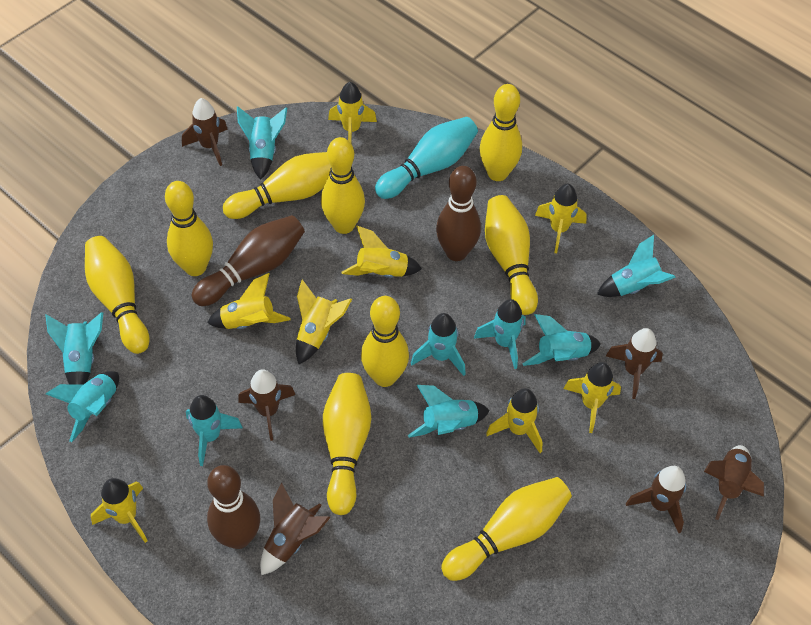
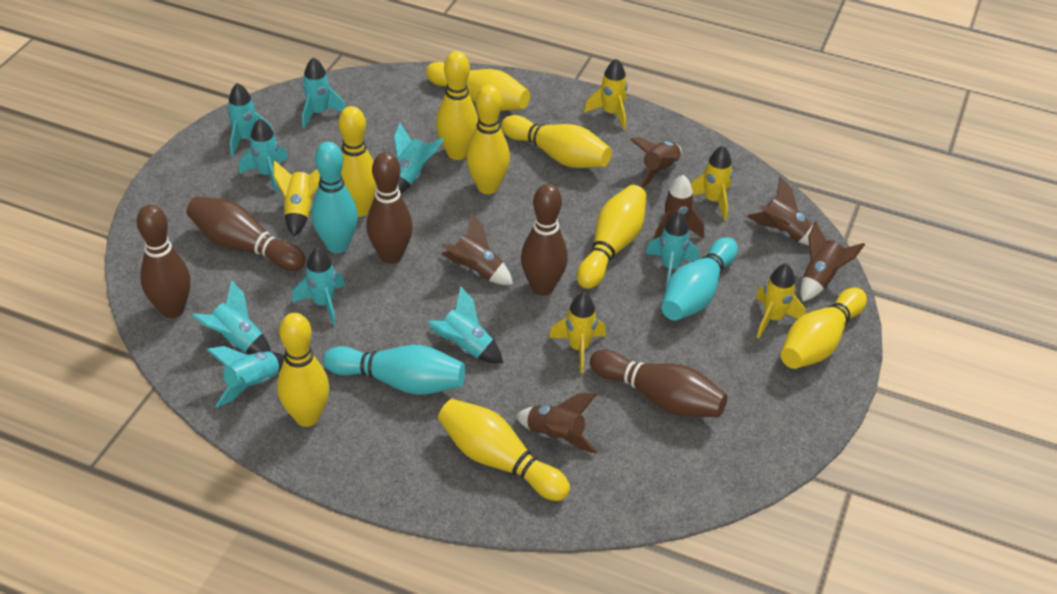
brown bowling pin: [192,215,305,306] [207,465,260,549] [436,166,481,261] = 3 -> [137,205,191,318] [186,196,306,271] [366,152,413,264] [521,184,568,295] [590,350,728,417] = 5
turquoise bowling pin: [375,117,478,199] = 1 -> [312,142,358,253] [323,345,465,395] [662,237,738,320] = 3
yellow rocket: [91,478,148,543] [207,273,291,329] [296,280,352,364] [328,82,377,143] [342,226,422,278] [486,388,542,453] [535,184,587,253] [563,362,621,433] = 8 -> [273,160,320,237] [549,293,606,373] [584,58,628,130] [690,146,733,221] [755,263,806,338] = 5

